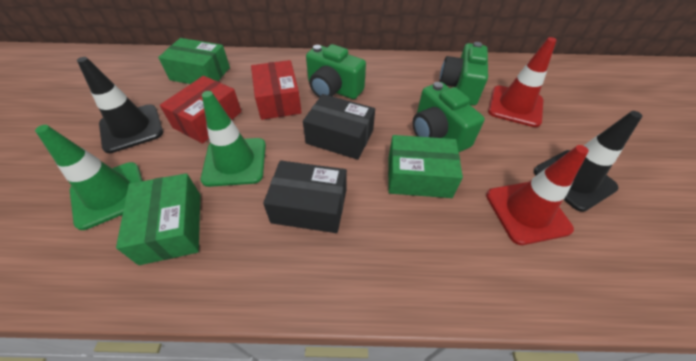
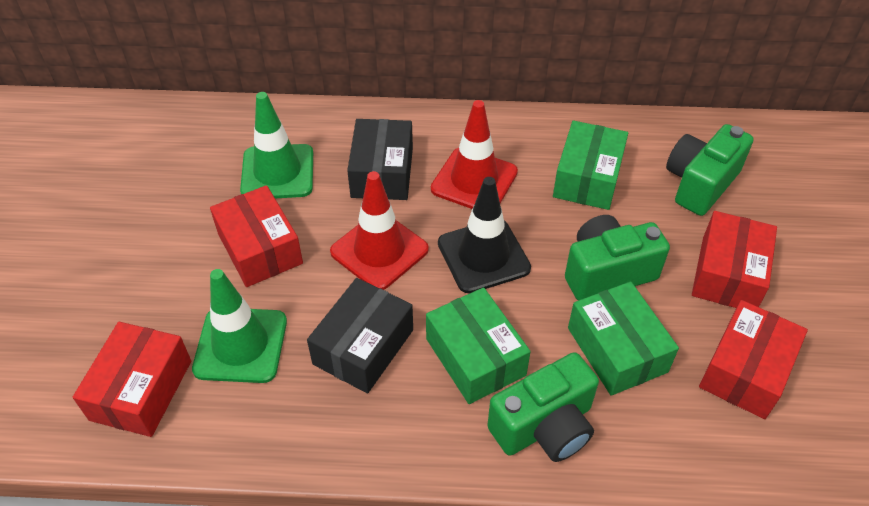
black traffic cone: [77,57,163,153] [534,111,642,212] = 2 -> [438,177,531,293] = 1
red box: [160,76,242,144] [251,60,302,120] = 2 -> [73,322,191,437] [210,185,303,287] [692,211,777,308] [699,300,808,419] = 4

